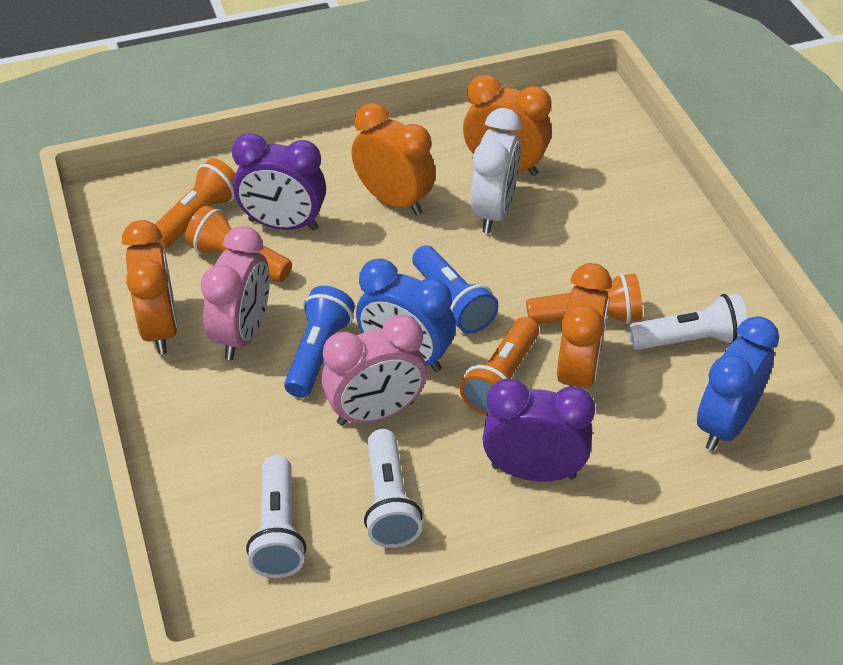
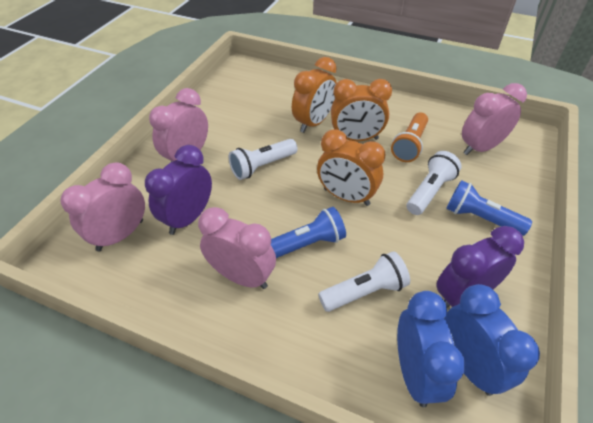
orange clock: [122,220,178,354] [351,103,436,216] [463,75,552,176] [557,263,612,388] = 4 -> [292,57,337,133] [317,129,385,206] [331,79,392,141] = 3
orange flashlight: [155,158,236,249] [185,205,292,282] [460,317,539,415] [526,273,643,324] = 4 -> [391,113,428,162] = 1
pink clock: [201,226,270,360] [322,315,427,426] = 2 -> [60,162,145,251] [149,88,208,162] [198,207,276,289] [462,83,527,155] = 4
white clock: [470,108,521,233] = 1 -> none = 0

